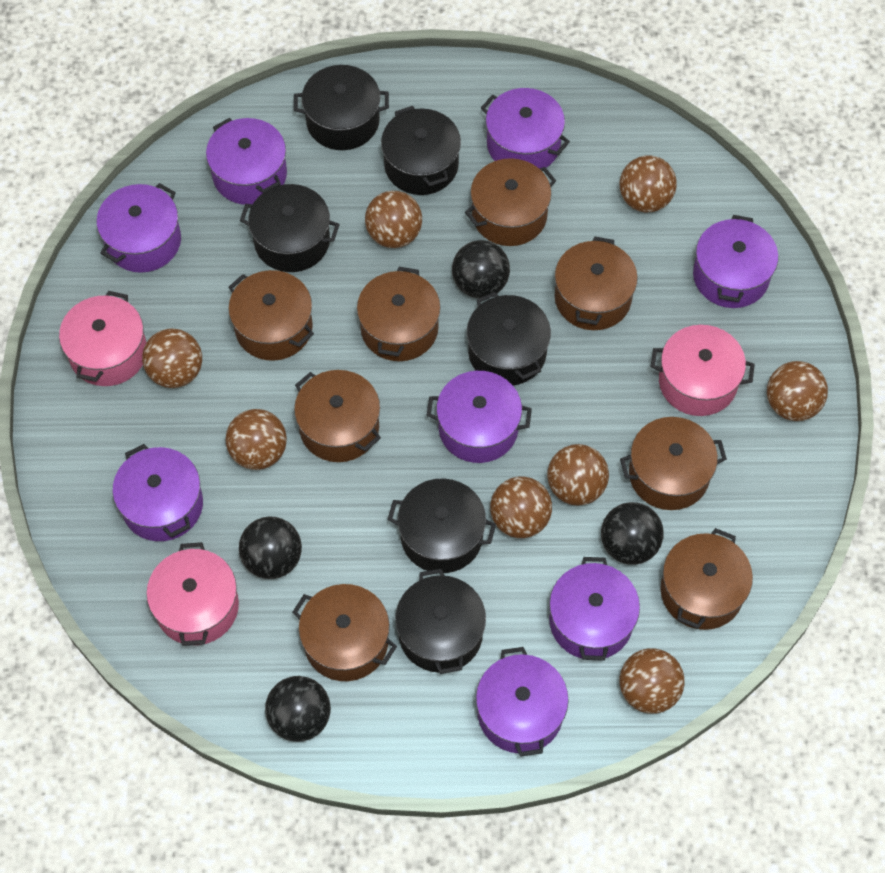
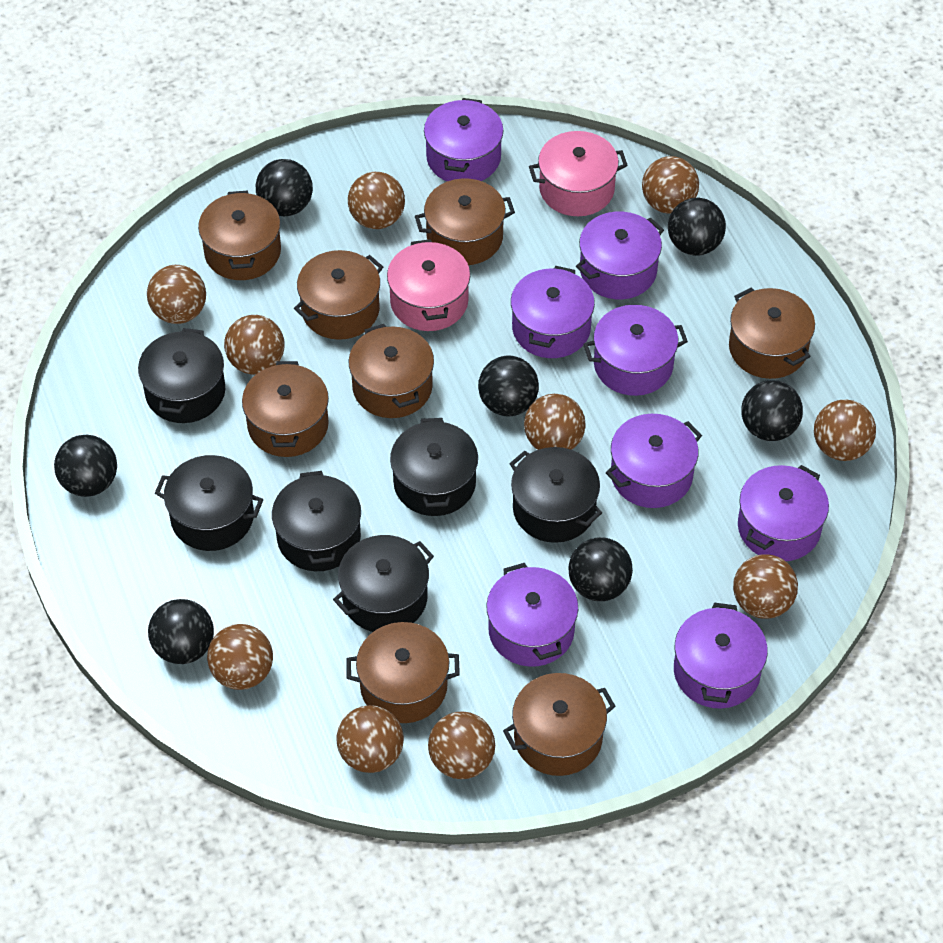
black ball: [239,516,302,579] [265,676,331,742] [452,240,510,298] [601,502,664,565] = 4 -> [54,435,117,497] [148,599,214,664] [256,159,313,216] [478,356,539,416] [568,537,633,601] [668,198,726,256] [741,380,803,441] = 7
brown ball: [142,328,202,388] [226,409,287,470] [365,191,422,248] [490,477,552,538] [547,444,609,506] [620,155,677,212] [620,648,685,714] [767,361,828,421] = 8 -> [147,265,206,324] [207,624,273,690] [224,315,285,375] [336,705,404,773] [348,172,405,229] [428,711,495,779] [524,394,586,450] [642,156,699,214] [733,554,798,619] [814,399,876,461] = 10
pink pot: [59,291,147,386] [146,542,239,646] [651,325,755,416] = 3 -> [387,239,470,331] [529,131,628,216] = 2

